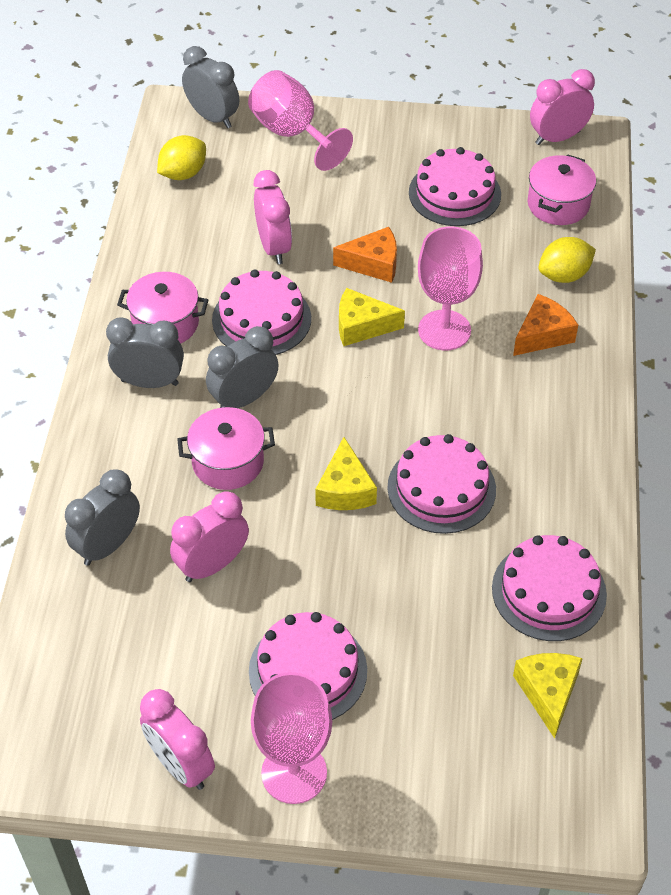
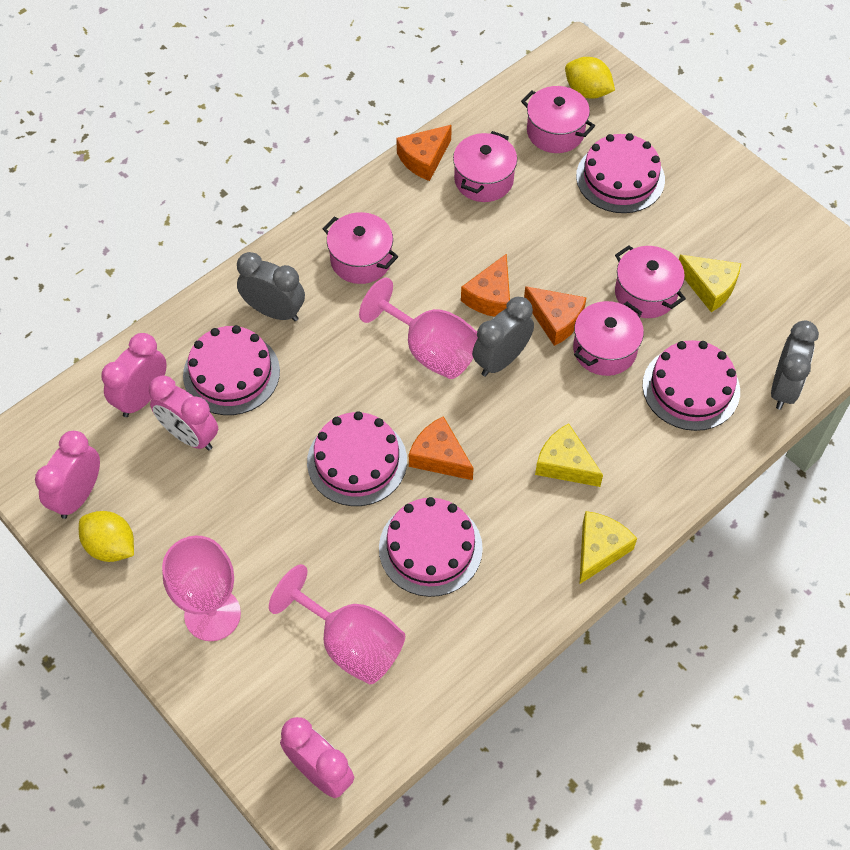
grey clock: [65,469,140,566] [106,317,184,388] [182,46,239,128] [206,326,279,408] = 4 -> [237,252,305,321] [472,297,534,376] [771,321,819,410] = 3
orange cheese: [333,227,397,283] [513,294,578,356] = 2 -> [396,125,452,181] [409,416,474,480] [461,254,510,317] [524,286,587,346] = 4
pink pot: [117,272,208,344] [177,407,275,490] [527,154,596,225] = 3 -> [322,212,398,284] [453,131,517,202] [521,86,595,153] [573,301,644,376] [615,245,686,318] = 5

